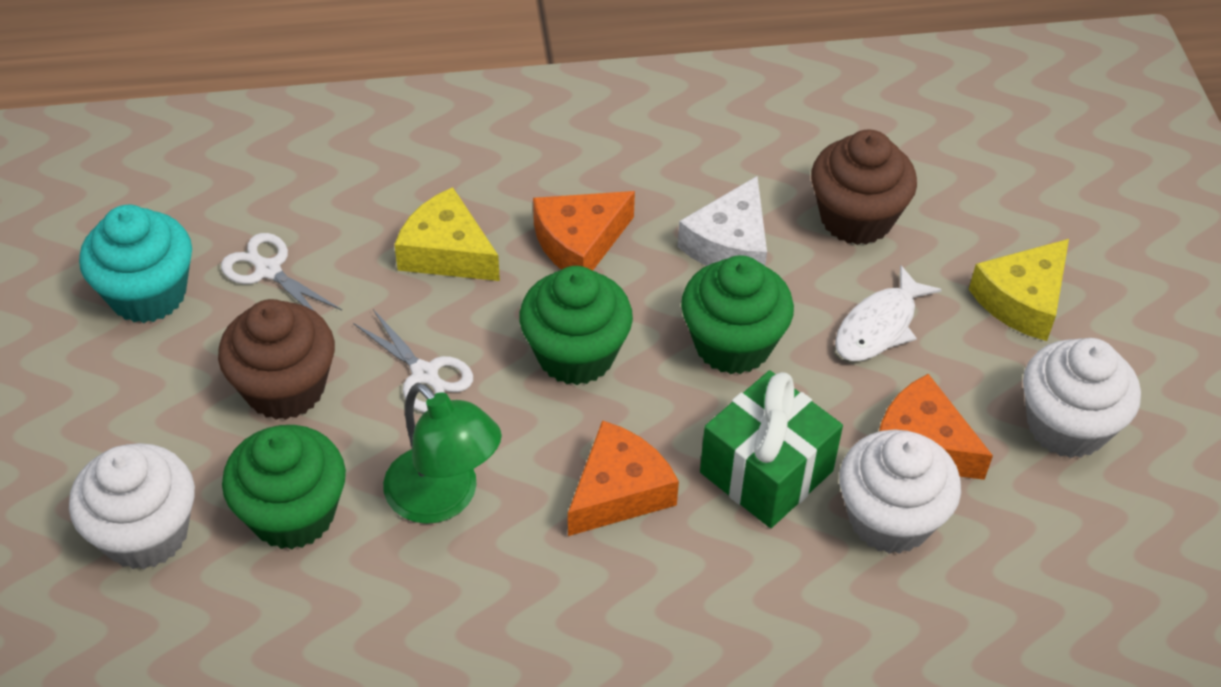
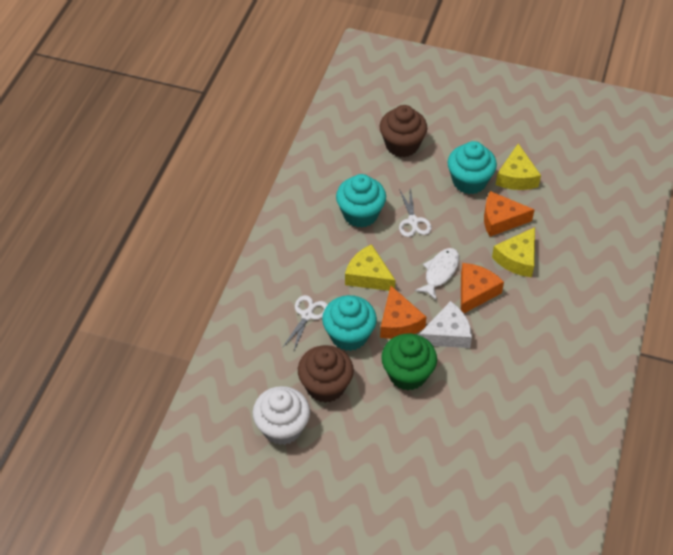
green cupcake: [222,425,346,550] [519,266,633,385] [681,255,794,374] = 3 -> [381,334,437,390] = 1
green gift: [700,370,843,528] = 1 -> none = 0
green lamp: [383,383,502,524] = 1 -> none = 0
turquoise cupcake: [79,205,192,323] = 1 -> [322,295,377,351] [336,174,386,228] [448,141,497,194] = 3
white cupcake: [69,443,195,569] [839,429,961,554] [1023,338,1141,458] = 3 -> [252,386,310,445] = 1
yellow cheese: [394,187,500,281] [969,239,1069,341] = 2 -> [345,244,395,291] [492,227,535,277] [496,143,541,190] = 3

